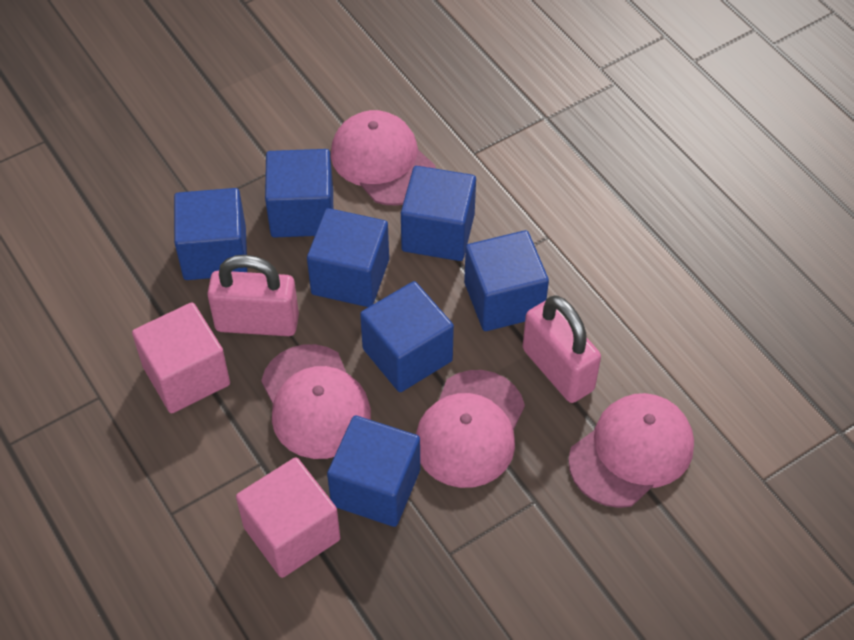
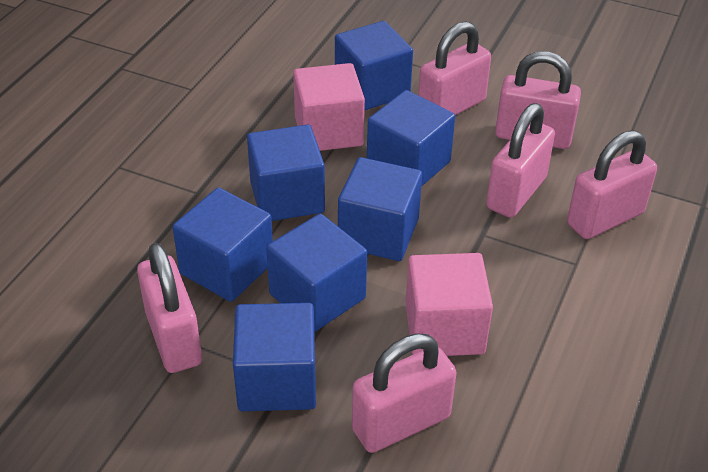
pink cap: [261,344,371,459] [331,110,436,205] [416,370,525,488] [568,393,694,508] = 4 -> none = 0
pink padlock: [207,255,299,336] [522,296,601,403] = 2 -> [137,243,202,373] [352,333,457,453] [418,21,491,115] [486,103,555,218] [495,51,581,149] [567,130,657,239] = 6

